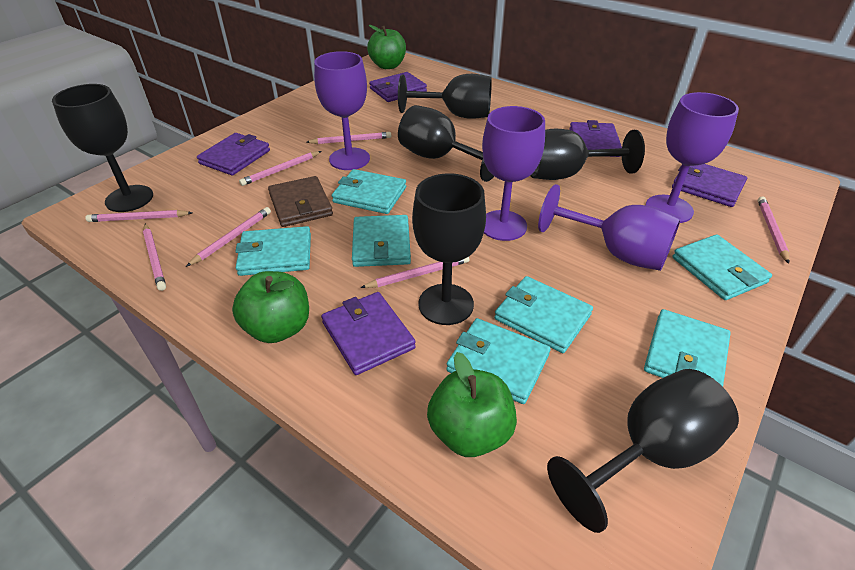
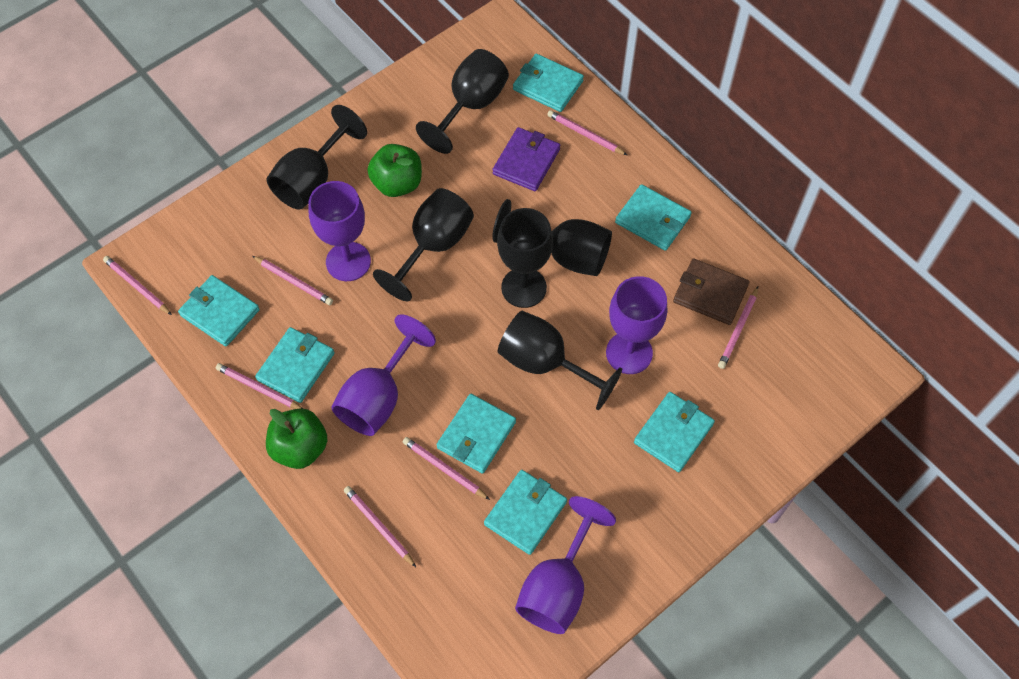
green apple: [232,271,309,343] [367,25,406,69] [427,352,517,457] = 3 -> [266,408,328,469] [367,144,422,197] = 2
purple wallet: [197,133,270,175] [321,292,416,375] [369,72,427,102] [569,120,622,157] [672,164,747,207] = 5 -> [492,127,560,191] = 1

